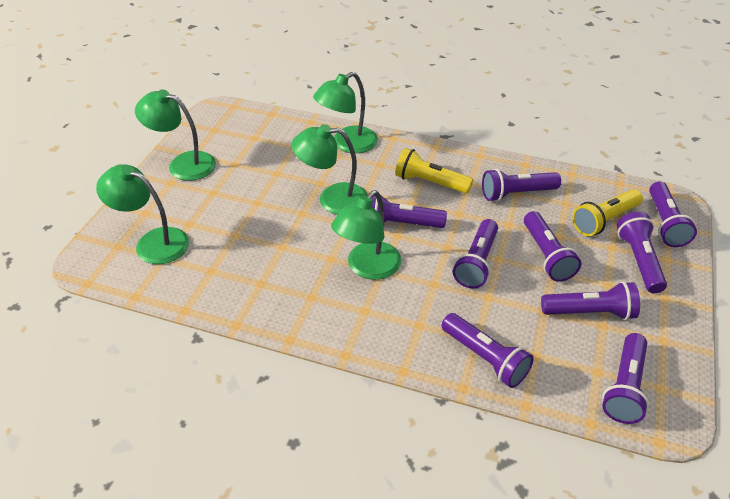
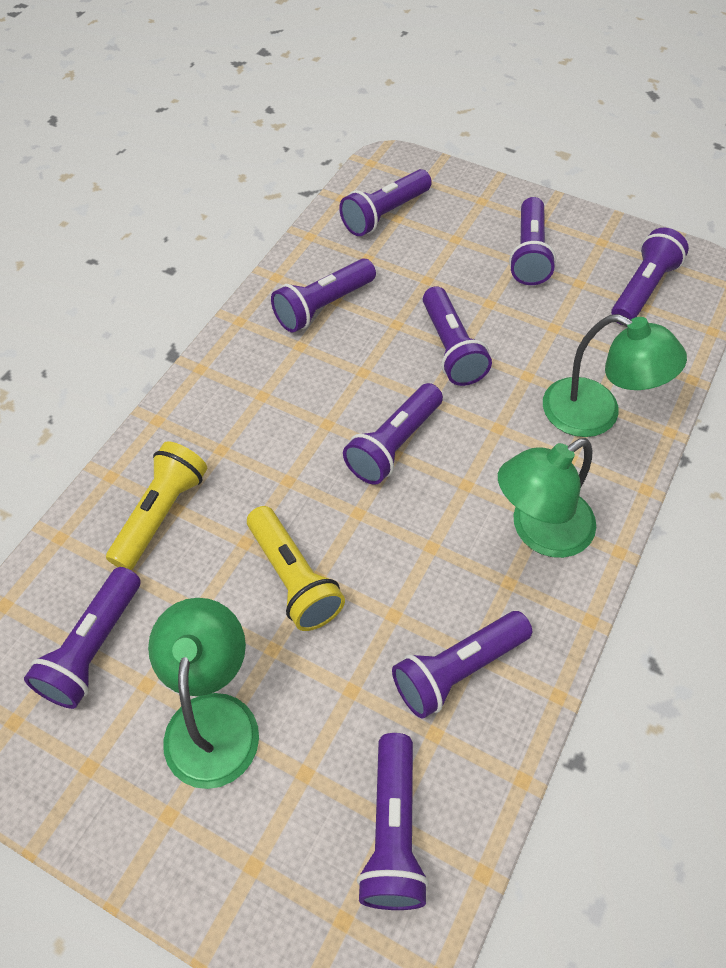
green lamp: [96,164,189,264] [135,89,216,181] [291,124,368,215] [313,72,378,153] [331,190,401,280] = 5 -> [148,598,259,789] [498,438,596,558] [543,314,687,437] = 3

